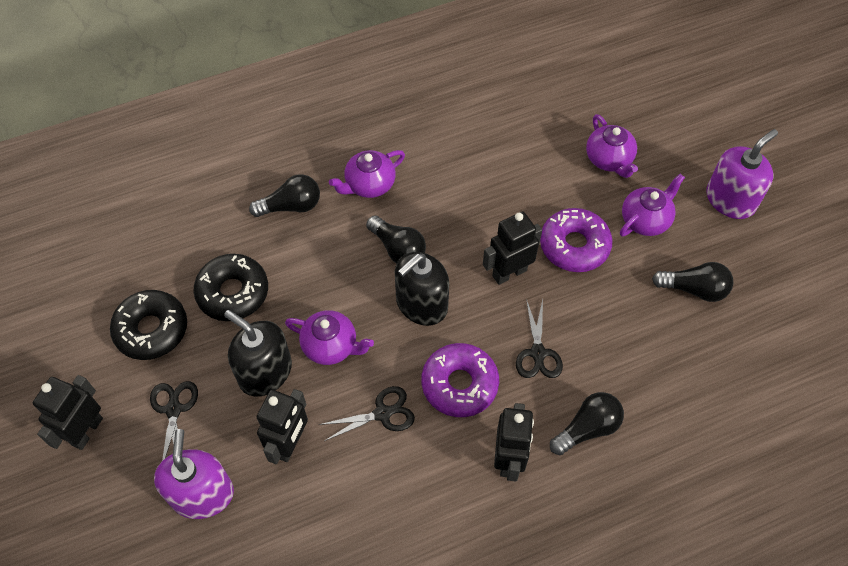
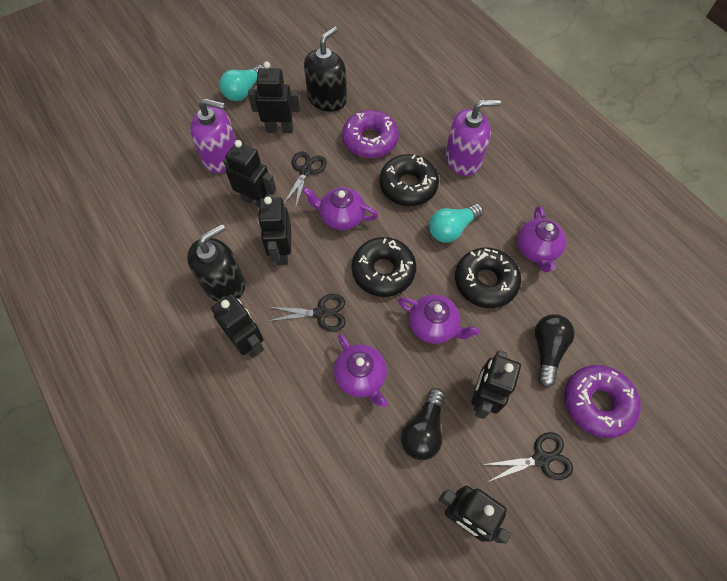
black donut: [110,290,187,360] [194,254,268,321] = 2 -> [352,237,416,297] [380,154,439,206] [455,247,521,308] = 3
black light bulb: [249,174,320,217] [366,215,426,263] [550,392,624,455] [652,262,733,302] = 4 -> [401,388,445,461] [535,314,575,387] = 2
black robot: [33,375,103,450] [257,389,308,464] [483,211,542,285] [494,403,534,482] = 4 -> [211,294,264,358] [223,140,276,207] [248,61,301,133] [258,196,291,265] [439,486,511,543] [471,350,521,419] = 6
turquoise light bulb: none = 0 -> [220,65,264,101] [429,204,483,243] = 2

